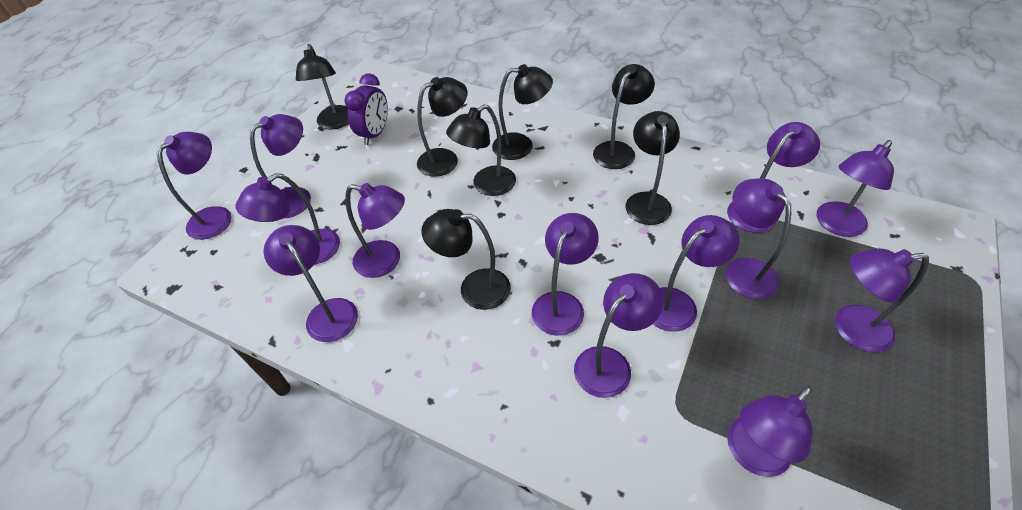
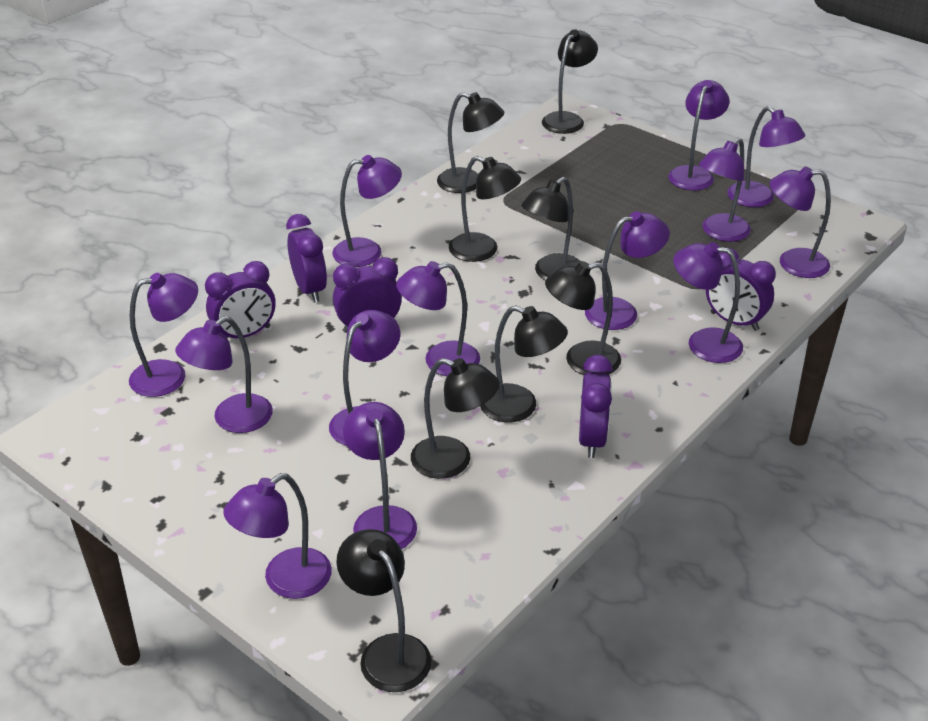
black lamp: [296,44,349,130] [417,77,467,177] [421,209,511,310] [446,104,516,196] [492,64,553,160] [593,64,655,169] [626,111,680,225] = 7 -> [336,529,431,692] [411,358,500,479] [437,92,504,193] [449,156,521,262] [480,305,568,422] [521,177,580,280] [542,29,598,134] [545,261,621,375] = 8
purple clock: [344,73,388,145] = 1 -> [205,261,275,338] [286,214,327,303] [333,257,402,333] [579,355,613,458] [706,248,776,331] = 5

